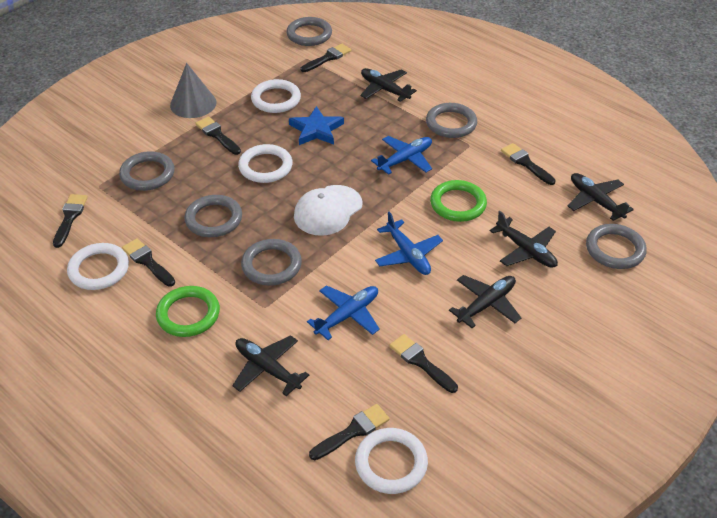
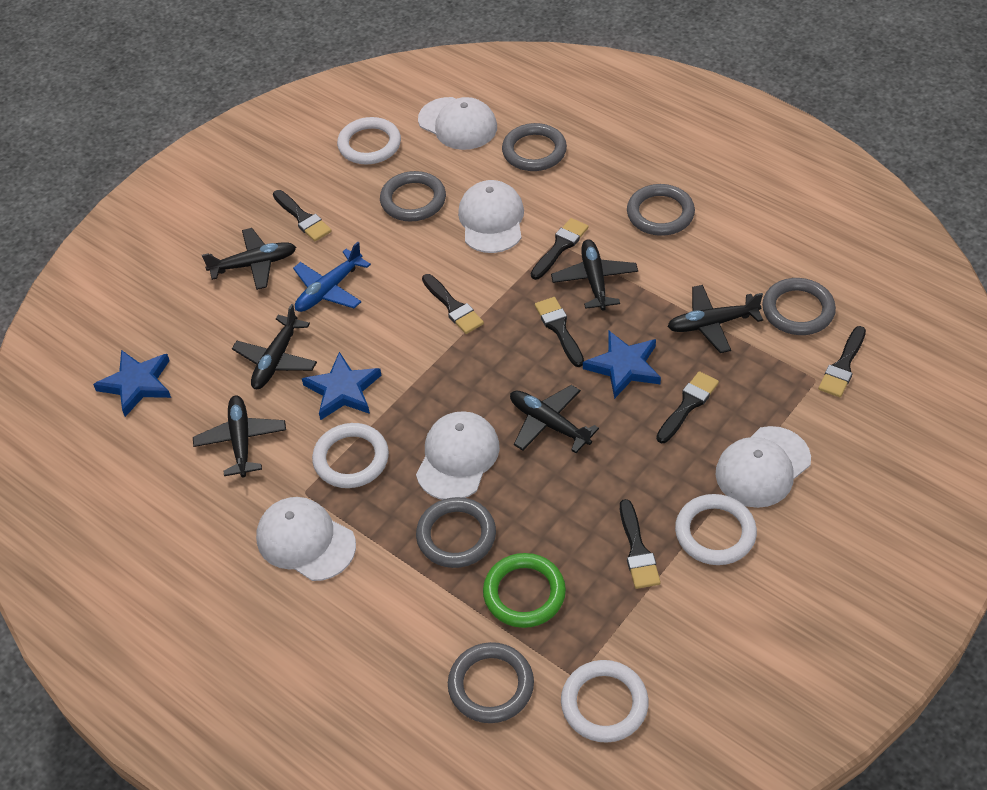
black plane: [232,335,309,396] [360,68,417,102] [449,275,521,328] [490,211,558,268] [568,173,634,221] = 5 -> [193,395,286,477] [202,228,296,290] [232,304,317,389] [510,385,599,453] [551,239,638,311] [667,285,763,353] = 6
blue plane: [307,285,380,340] [371,136,432,175] [375,212,443,275] = 3 -> [293,242,371,312] = 1
blue star: [289,106,344,145] = 1 -> [93,350,171,417] [302,352,381,420] [583,331,661,399] = 3
green ring: [156,286,220,337] [430,180,487,222] = 2 -> [483,553,566,628] = 1
grey cone: [170,63,217,118] = 1 -> none = 0
white cap: [294,185,363,236] = 1 -> [256,497,356,581] [416,411,500,500] [418,97,497,150] [458,180,524,253] [716,426,811,508] = 5

